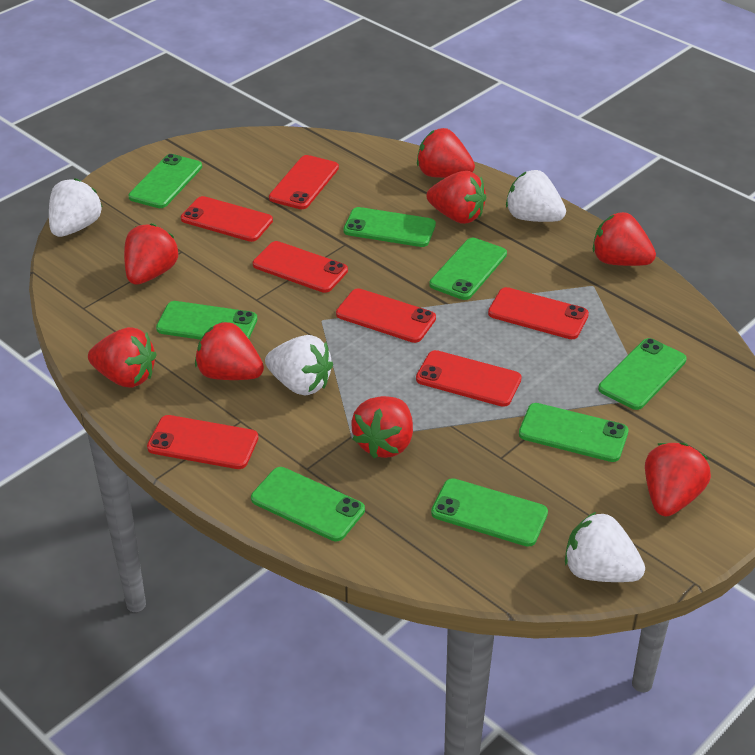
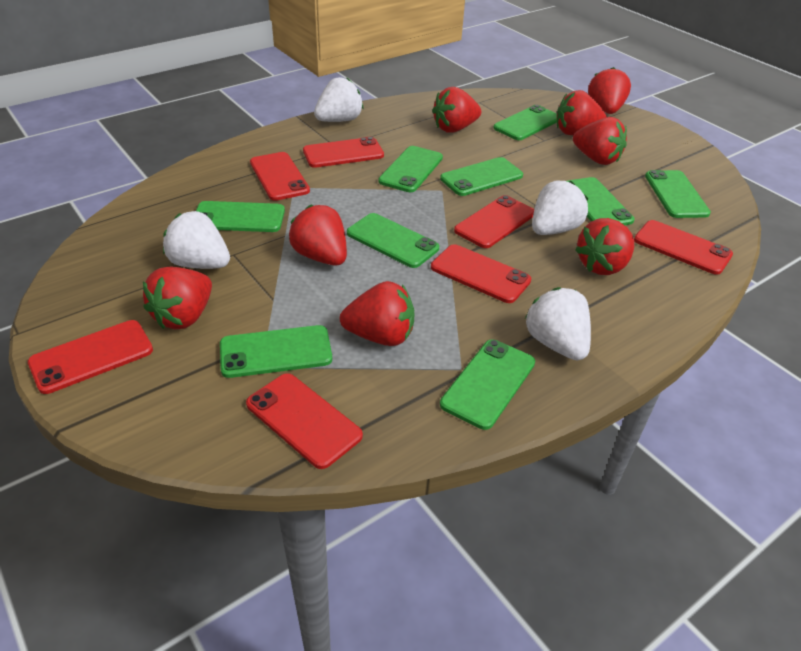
green phone: [128,154,202,208] [156,301,257,340] [251,467,365,541] [344,207,436,247] [429,238,507,300] [431,478,548,547] [519,403,629,462] [598,338,687,410] = 8 -> [196,201,285,232] [220,325,332,378] [347,213,439,268] [378,146,443,192] [440,157,523,196] [440,339,535,430] [494,105,557,140] [567,177,635,225] [645,170,711,218] = 9

